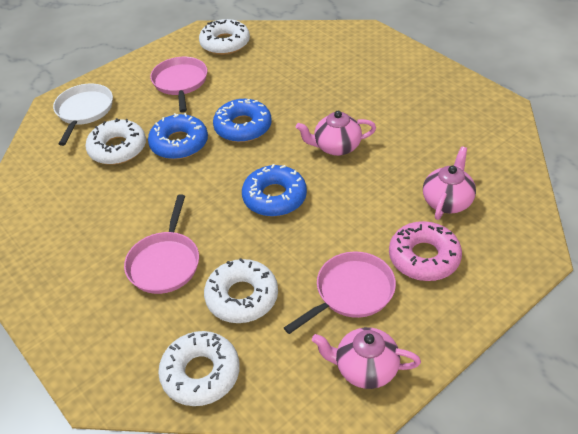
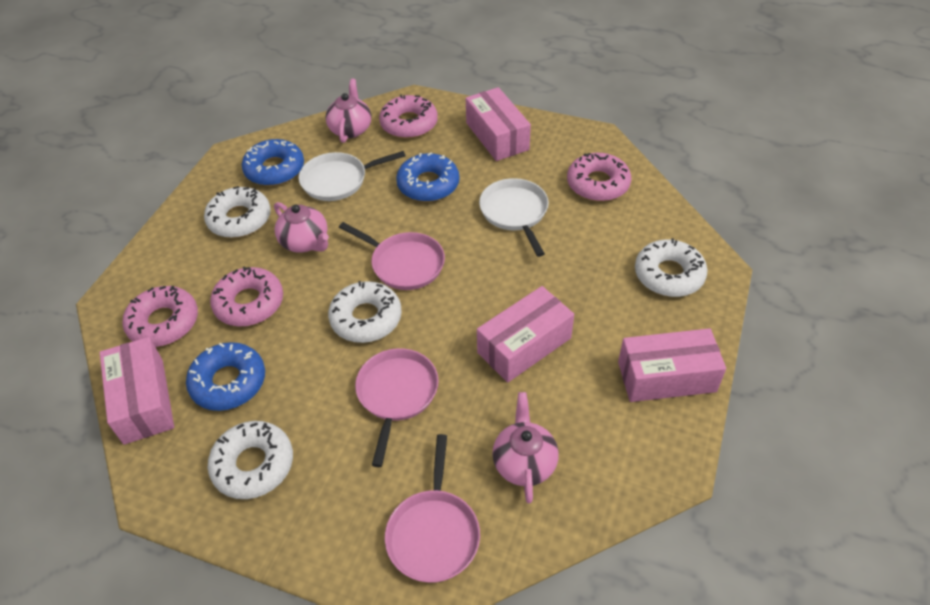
pink box: none = 0 -> [100,337,174,445] [466,87,531,161] [477,286,574,383] [618,328,726,402] = 4
pink donut: [389,221,462,281] = 1 -> [122,286,198,347] [210,266,283,326] [379,95,438,138] [567,153,631,201] = 4
white pan: [53,83,113,146] = 1 -> [299,151,406,201] [479,178,549,257] = 2

